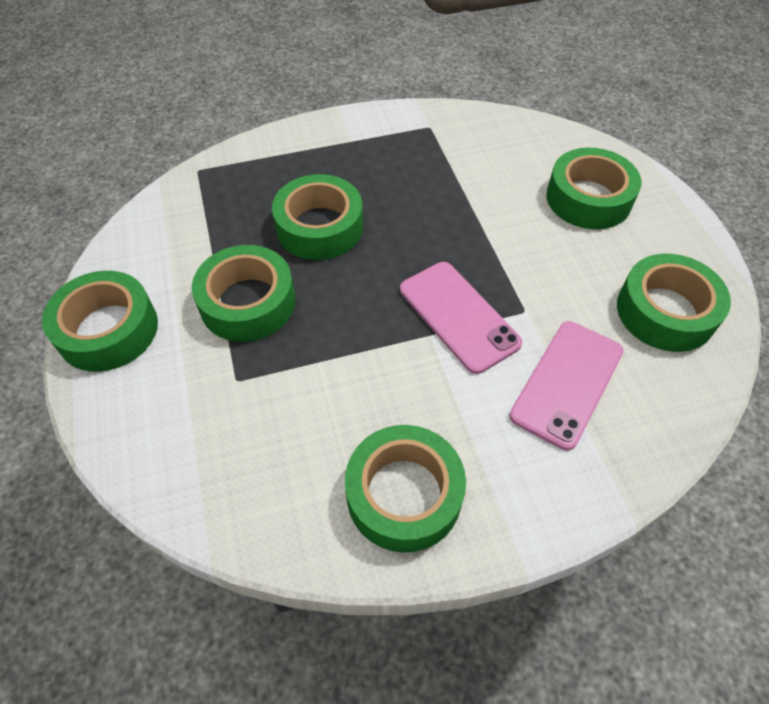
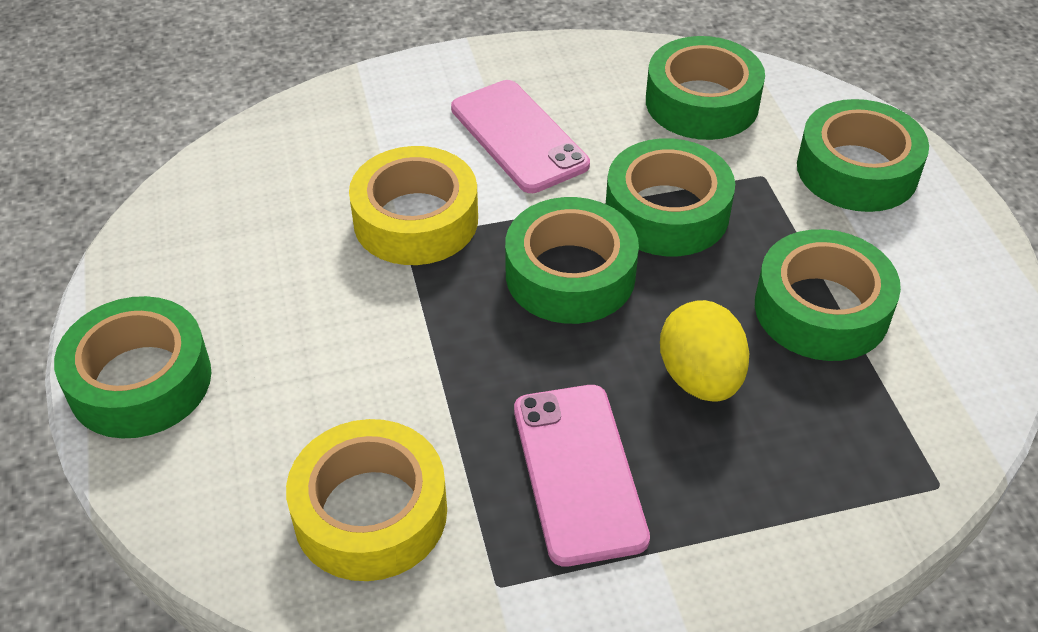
yellow egg: none = 0 -> [660,300,749,402] = 1
yellow tape: none = 0 -> [286,419,447,581] [349,146,478,265] = 2

